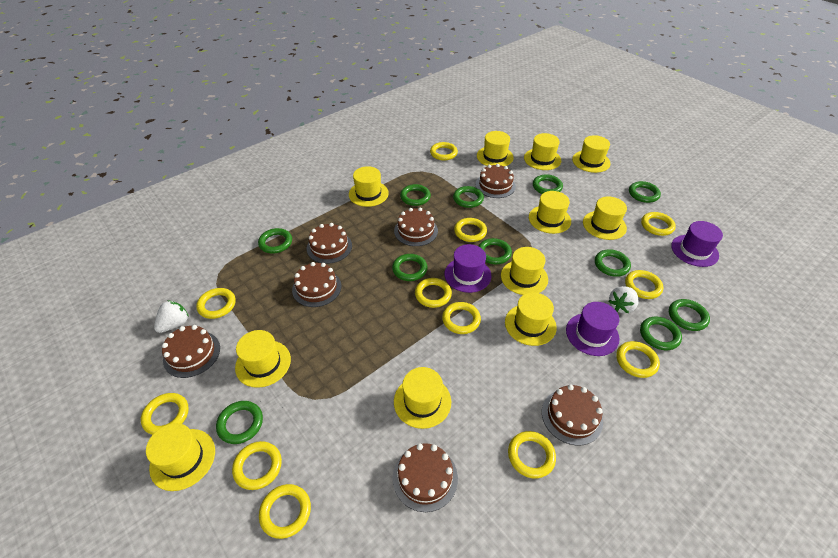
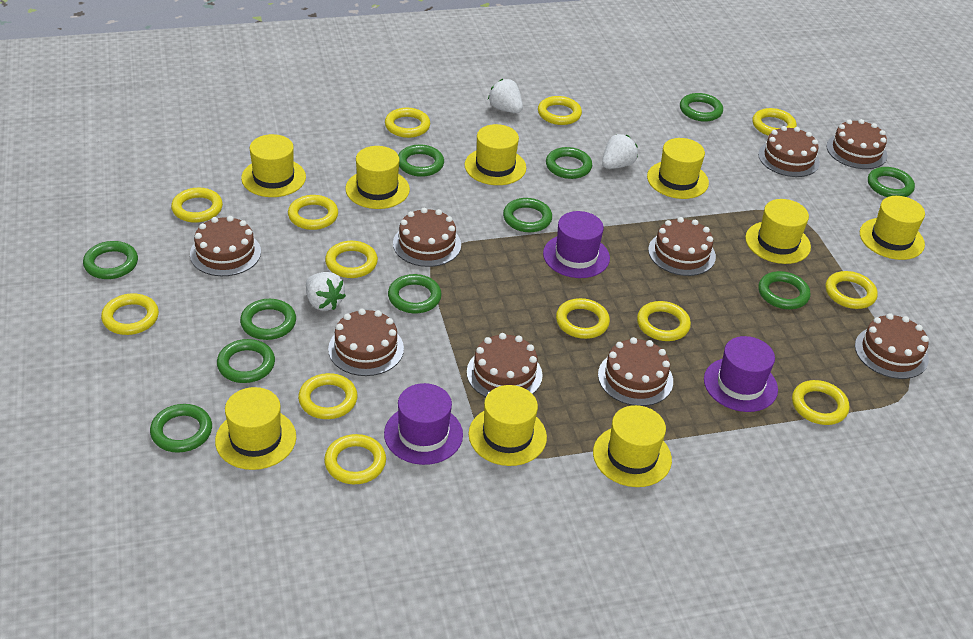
brown cake: [162,325,220,378] [292,262,341,307] [307,223,352,264] [393,443,458,512] [394,208,438,246] [476,164,516,198] [542,384,603,446] = 7 -> [190,216,261,276] [328,309,404,376] [393,208,461,267] [467,333,543,397] [598,337,673,406] [648,217,716,276] [758,126,820,177] [826,119,888,169] [855,313,929,379] = 9
white strawberry: [154,301,189,333] [608,286,638,314] = 2 -> [306,272,346,311] [488,79,523,113] [602,134,638,169] = 3
yellow hat: [146,423,215,491] [235,330,291,388] [349,166,389,207] [394,367,451,429] [477,131,514,167] [501,247,548,295] [505,292,557,346] [524,133,561,170] [529,191,571,234] [572,135,610,173] [583,196,627,240] = 11 -> [215,387,296,470] [241,134,306,197] [345,146,410,209] [465,124,526,185] [469,385,547,466] [593,405,672,487] [647,138,709,199] [745,199,811,264] [860,196,925,260] = 9
yellow ring: [141,393,189,435] [196,288,236,319] [232,441,282,490] [259,484,311,539] [415,278,452,308] [430,142,458,161] [442,302,481,334] [454,218,487,242] [508,431,556,478] [616,341,660,378] [625,270,663,299] [641,212,676,236] = 12 -> [101,293,159,335] [171,187,223,223] [288,195,338,230] [298,373,358,419] [324,434,386,484] [325,241,378,278] [385,108,430,138] [538,96,582,125] [556,298,610,339] [637,301,691,341] [752,108,797,136] [792,380,849,425] [826,271,878,309] = 13

